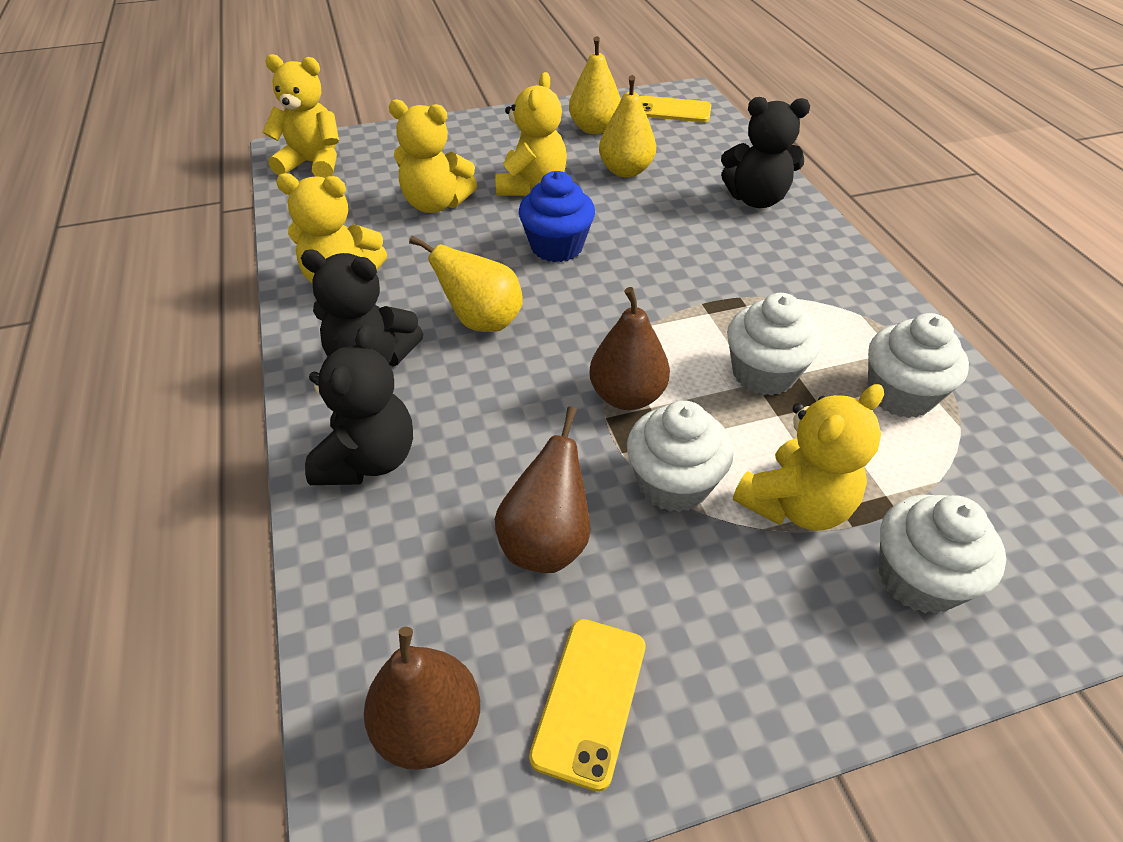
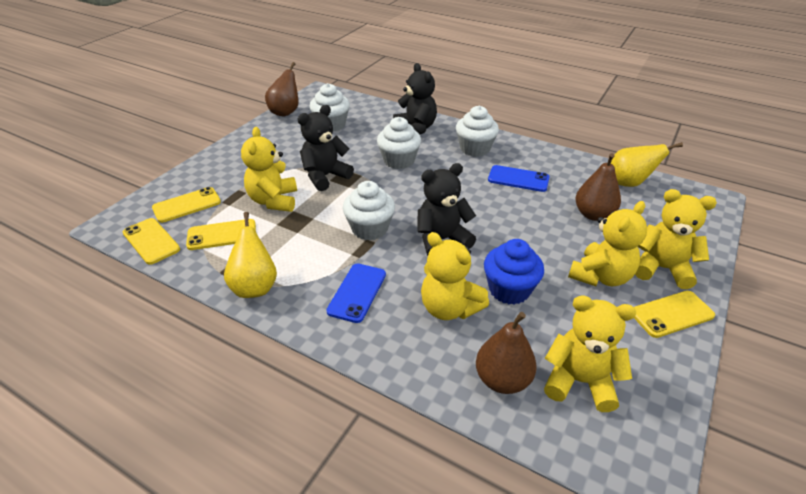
blue phone: none = 0 -> [326,263,386,323] [488,165,549,192] = 2
yellow pear: [409,236,523,332] [569,36,621,134] [599,75,656,178] = 3 -> [224,212,277,298] [611,142,683,187] = 2
yellow phone: [529,619,646,792] [640,96,711,122] = 2 -> [123,218,180,265] [152,187,221,223] [186,219,256,250] [634,291,715,338] = 4

